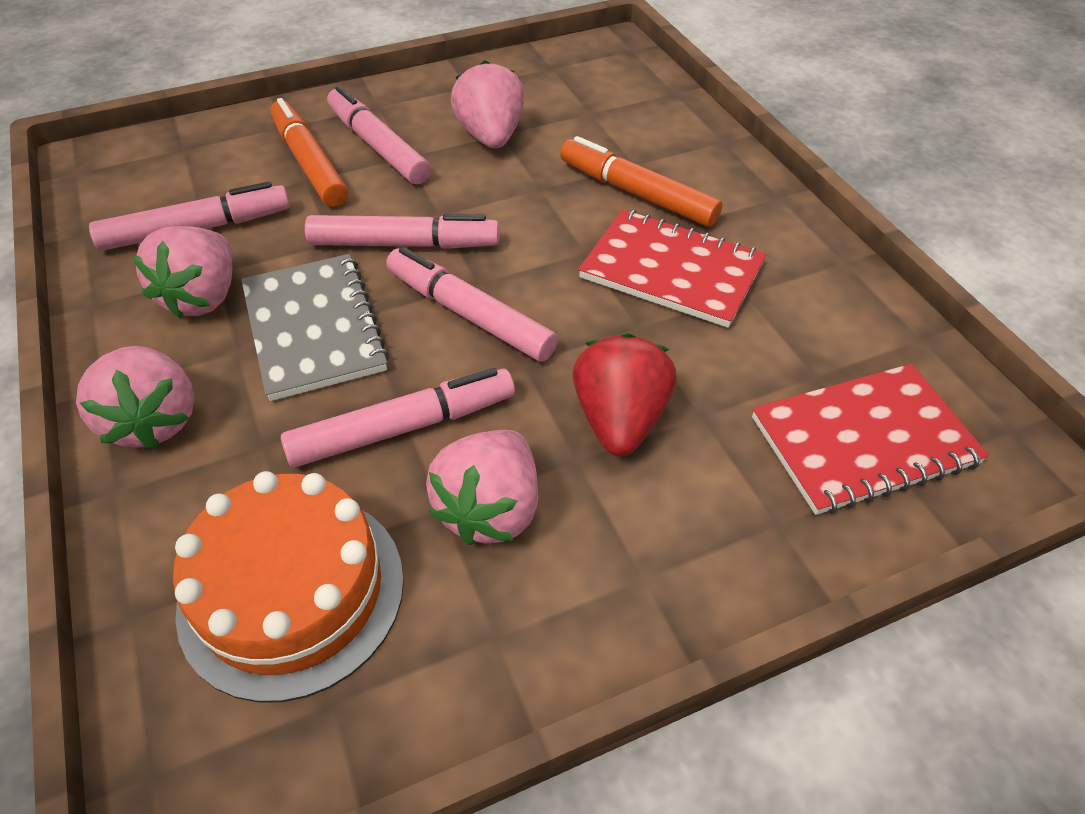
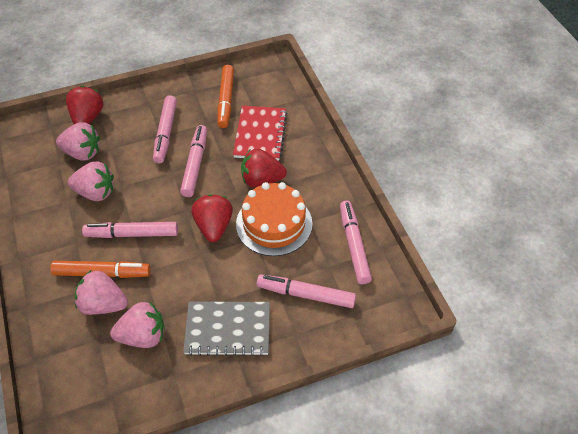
red notebook: [578,209,766,328] [752,364,989,515] = 2 -> [233,106,287,161] = 1
red strawberry: [572,333,677,456] = 1 -> [66,86,104,124] [191,194,233,242] [241,148,287,188] = 3

